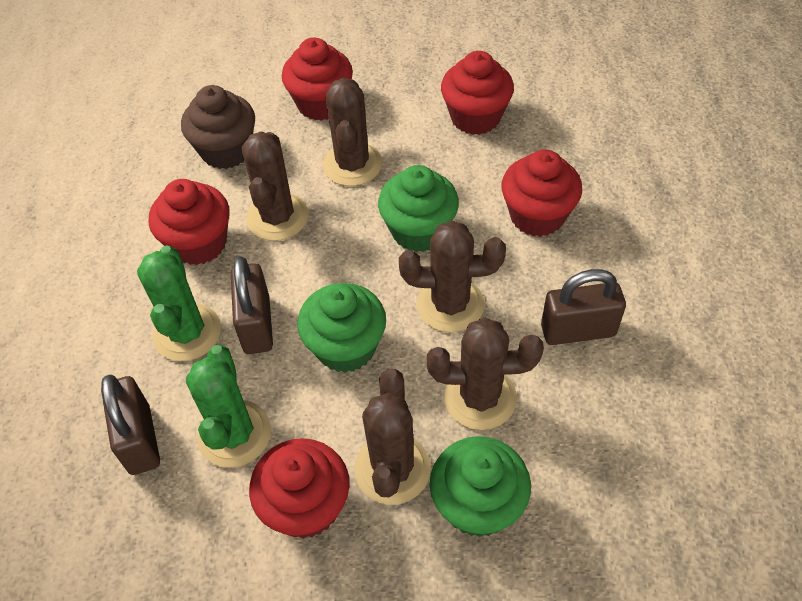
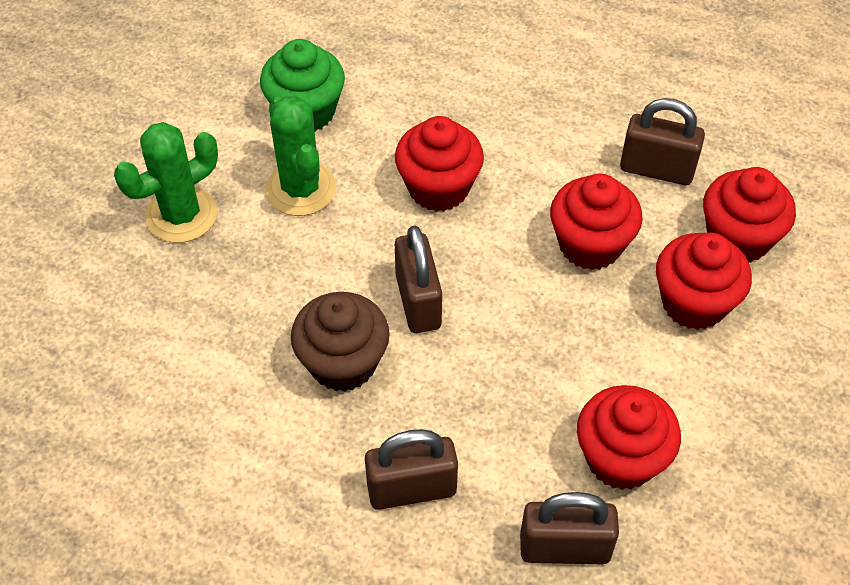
brown cactus: [242,131,308,241] [323,78,382,186] [354,369,431,505] [399,220,506,332] [427,318,544,430] = 5 -> none = 0
brown padlock: [101,375,160,475] [231,256,273,354] [541,269,626,345] = 3 -> [365,429,458,510] [395,226,442,333] [520,492,619,564] [620,98,705,185] = 4
green cupcake: [297,283,386,373] [378,165,459,252] [430,436,531,537] = 3 -> [260,39,345,131] = 1

